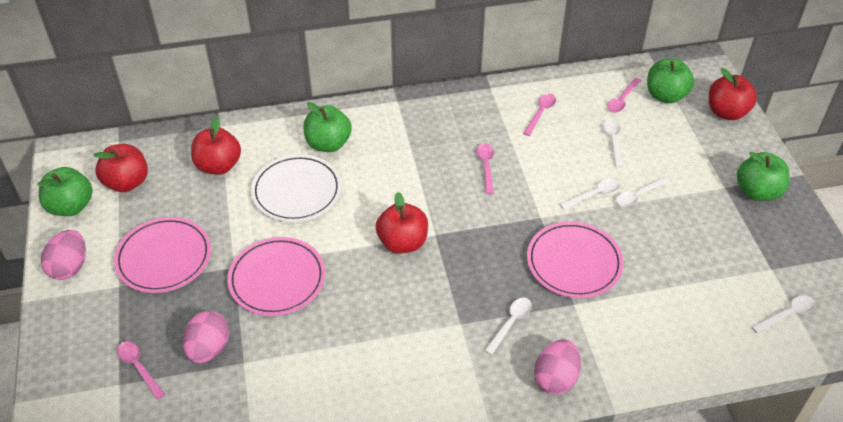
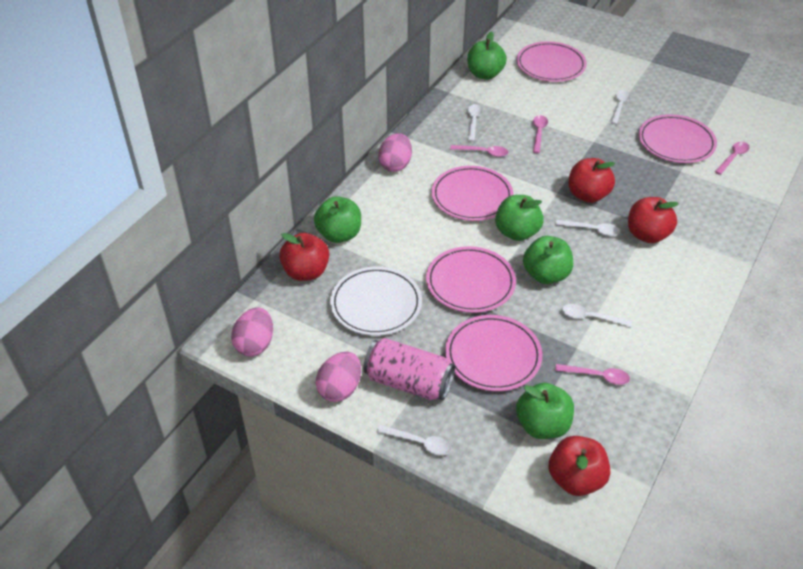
green apple: [38,167,92,216] [303,102,352,152] [647,58,694,103] [737,152,790,201] = 4 -> [314,196,361,243] [467,31,507,80] [495,195,544,241] [516,383,574,439] [523,236,573,284] = 5
pink can: none = 0 -> [363,338,455,400] = 1
pink plate: [114,217,211,293] [227,237,325,316] [527,221,624,298] = 3 -> [426,246,516,313] [432,166,514,221] [445,315,542,391] [517,42,587,82] [638,114,717,163] = 5

